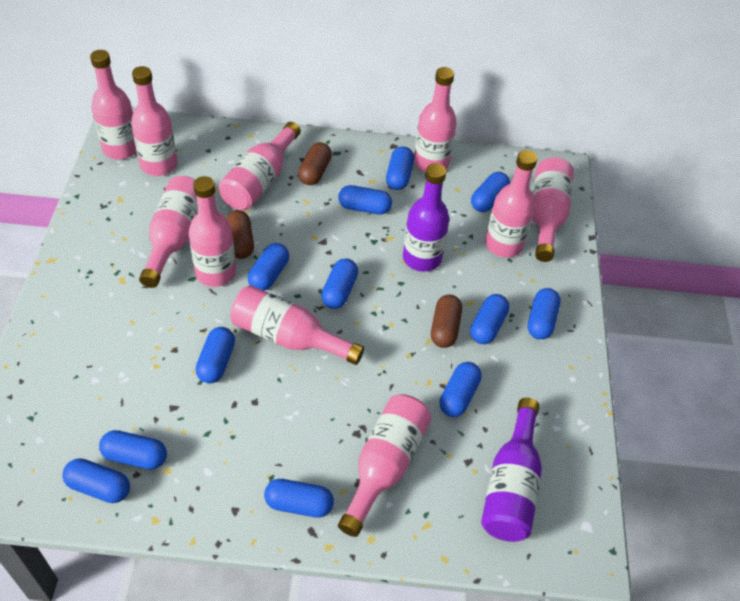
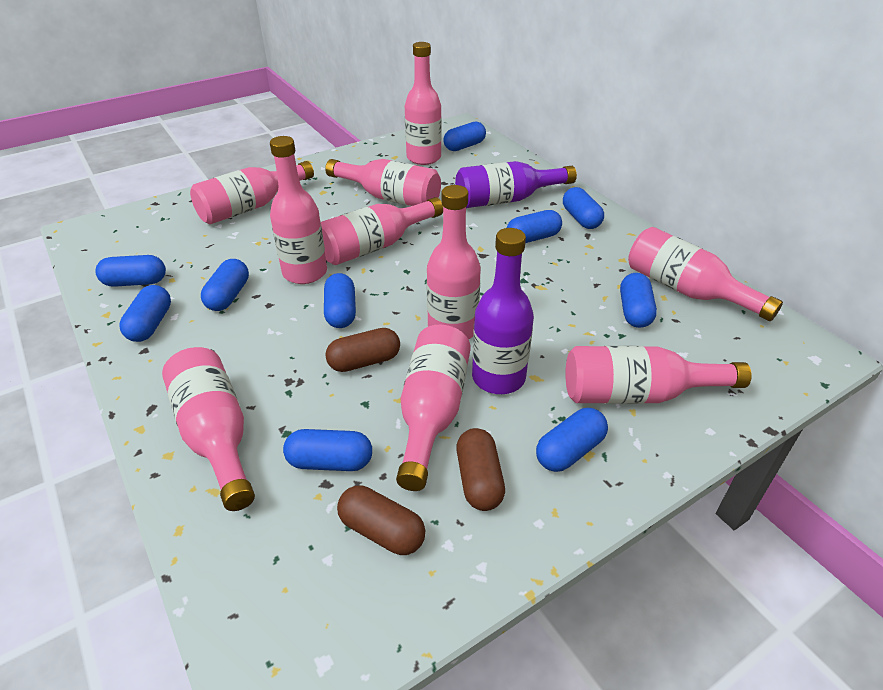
blue capsule: [62,458,130,503] [99,430,167,469] [196,327,235,383] [248,243,289,291] [264,479,334,518] [321,259,358,309] [338,185,392,215] [386,146,414,190] [440,362,482,417] [470,294,509,344] [471,172,510,212] [527,288,560,340] = 12 -> [95,255,166,287] [119,285,171,342] [201,259,249,311] [283,429,372,471] [324,273,356,328] [443,122,486,151] [506,210,562,243] [536,408,608,472] [563,187,604,229] [620,273,657,328] = 10

